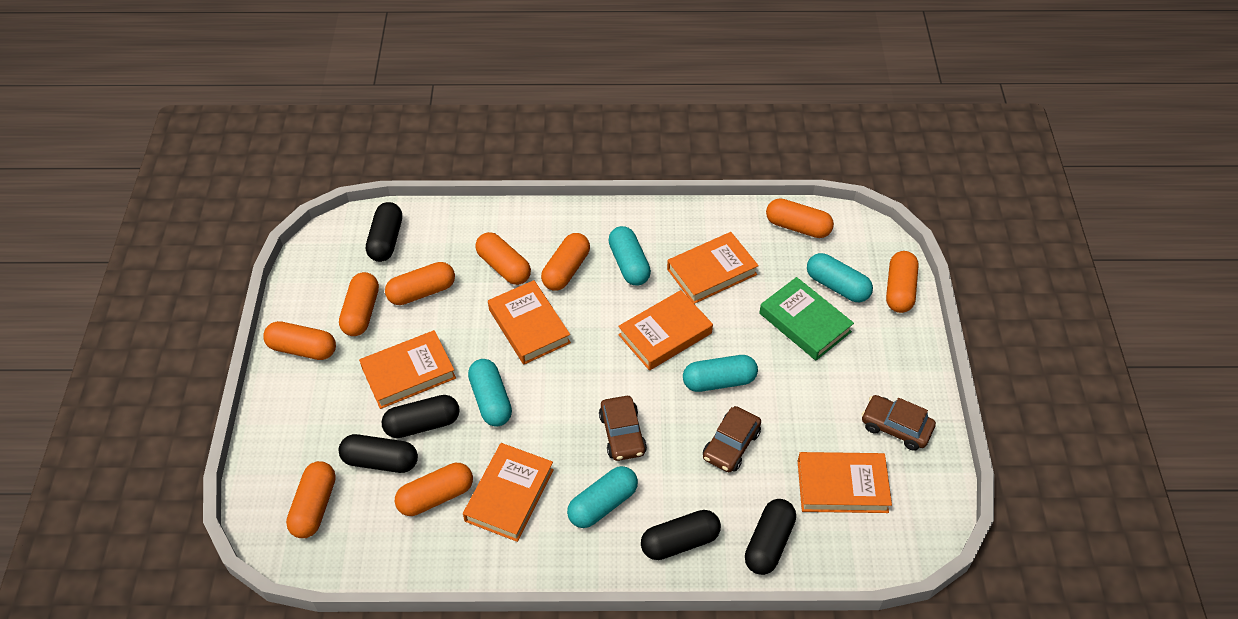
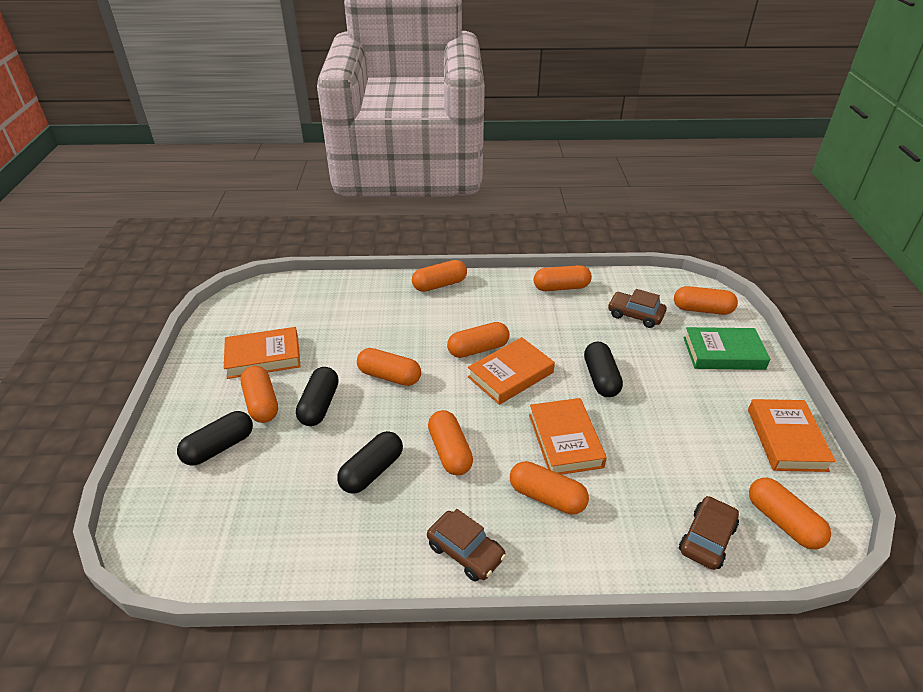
black capsule: [339,434,418,473] [366,202,402,262] [381,395,460,438] [641,510,721,560] [745,499,796,575] = 5 -> [177,411,253,466] [296,367,339,426] [337,431,403,494] [584,342,623,397] = 4
orange book: [359,330,456,409] [463,443,554,542] [488,280,571,365] [618,290,713,370] [667,232,759,304] [798,452,892,513] = 6 -> [224,327,301,379] [468,337,555,405] [529,398,607,475] [748,399,836,472] = 4
turquoise capsule: [468,359,512,427] [567,466,638,528] [608,226,651,286] [683,355,758,392] [807,253,873,302] = 5 -> none = 0

